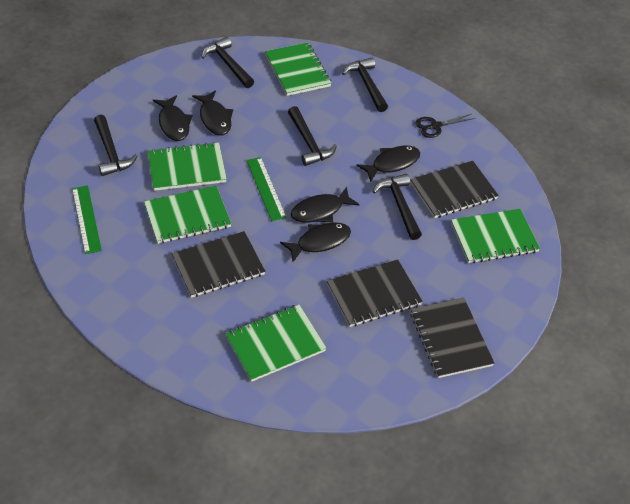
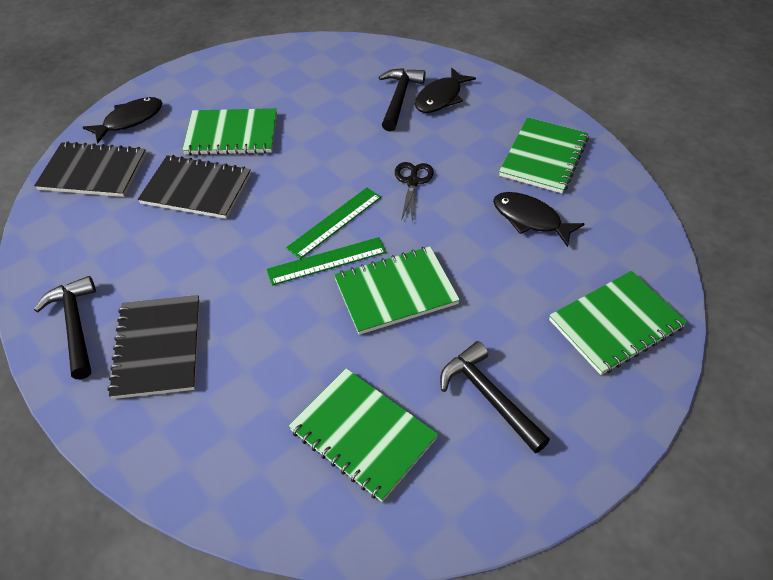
black fish: [153,95,193,141] [192,90,233,135] [280,223,351,262] [291,187,360,223] [356,146,420,182] = 5 -> [83,97,162,144] [415,67,476,113] [493,192,584,247] = 3
black hammer: [94,115,137,176] [201,37,254,88] [288,106,337,166] [342,57,388,112] [372,174,422,240] = 5 -> [34,276,96,379] [379,68,425,131] [440,341,550,453] = 3
black notebook: [172,231,265,298] [327,260,423,327] [410,161,499,218] [410,298,494,378] = 4 -> [34,141,146,197] [107,295,200,399] [138,155,251,219] = 3

